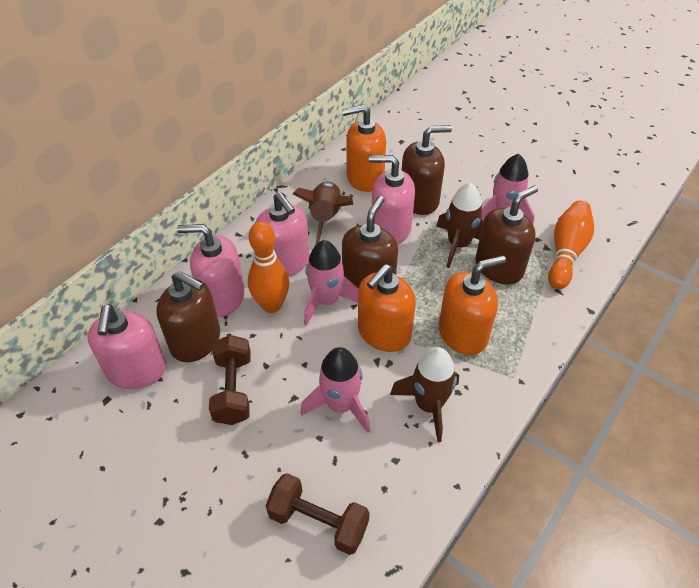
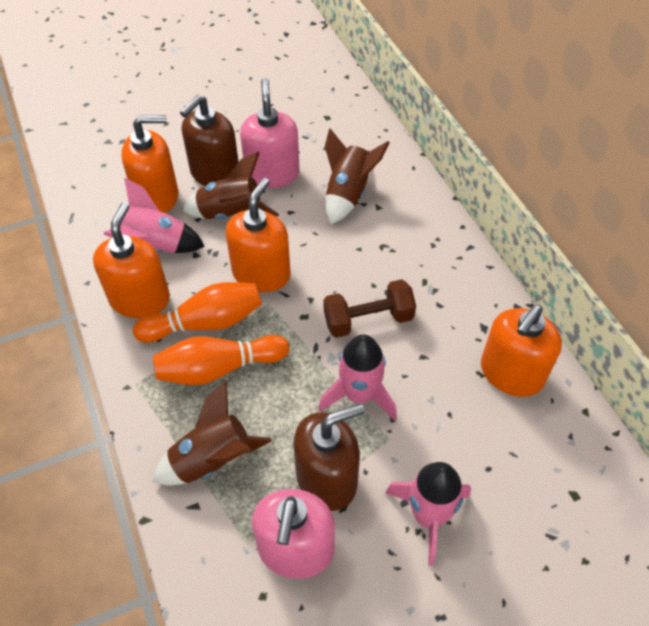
brown dumbbell: [209,335,251,425] [266,473,369,555] = 2 -> [324,279,416,338] = 1
brown soap dispenser: [156,271,220,362] [342,196,398,289] [401,125,452,215] [475,185,538,285] = 4 -> [180,95,239,186] [294,403,365,511] = 2
orange soap dispenser: [342,104,386,192] [358,264,416,352] [438,255,506,355] = 3 -> [93,202,170,318] [121,115,178,213] [226,178,291,292] [481,305,562,397] = 4
pink soap dispenser: [87,304,166,389] [177,224,245,317] [255,192,310,277] [369,155,415,245] = 4 -> [240,78,300,188] [252,489,335,579] = 2

